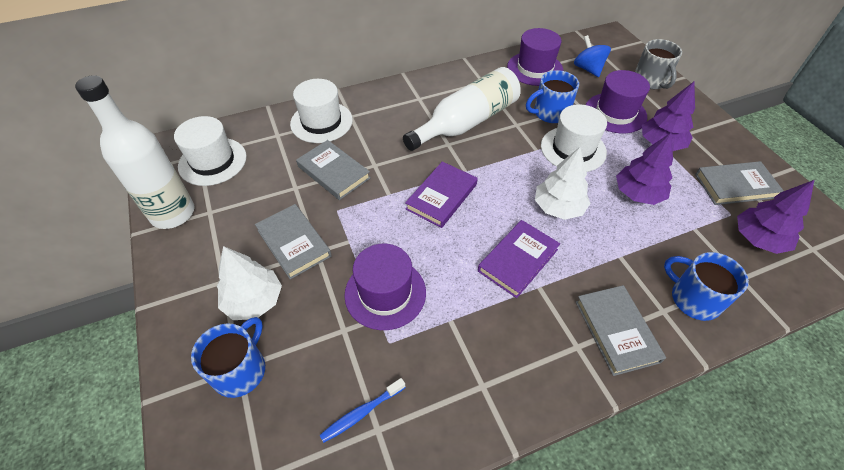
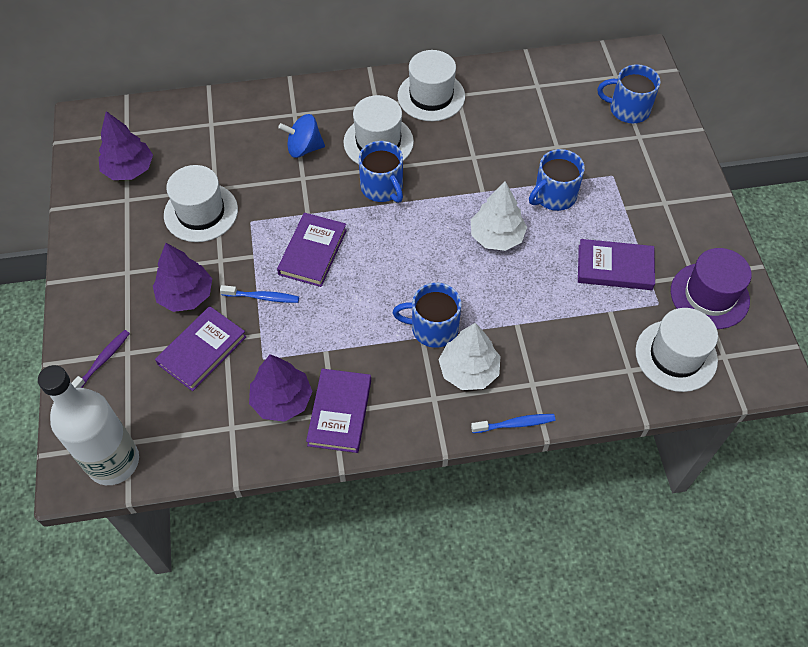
blue mug: [191,317,265,398] [526,70,579,123] [664,252,749,321] = 3 -> [359,141,403,203] [393,283,461,348] [529,149,585,211] [597,64,660,123] = 4
blue toothbrush: [319,378,406,443] = 1 -> [220,285,299,303] [471,414,556,433] = 2
grey book: [255,204,332,280] [296,140,370,200] [576,285,666,376] [695,161,784,205] = 4 -> none = 0
grey mug: [635,39,682,89] = 1 -> none = 0
purple book: [405,161,478,228] [478,220,560,298] = 2 -> [155,306,247,391] [277,213,347,287] [306,369,371,453] [578,239,655,290] = 4
purple hat: [344,244,426,330] [507,28,563,86] [586,70,650,133] = 3 -> [671,248,752,329] = 1
purple toothbrush: none = 0 -> [71,330,130,388] = 1
white bottle: [75,75,195,229] [403,67,521,151] = 2 -> [38,365,139,485] = 1
white hat: [174,116,247,186] [290,79,353,143] [541,105,607,172] = 3 -> [164,165,238,242] [343,95,414,164] [397,50,465,121] [635,308,718,392] = 4

